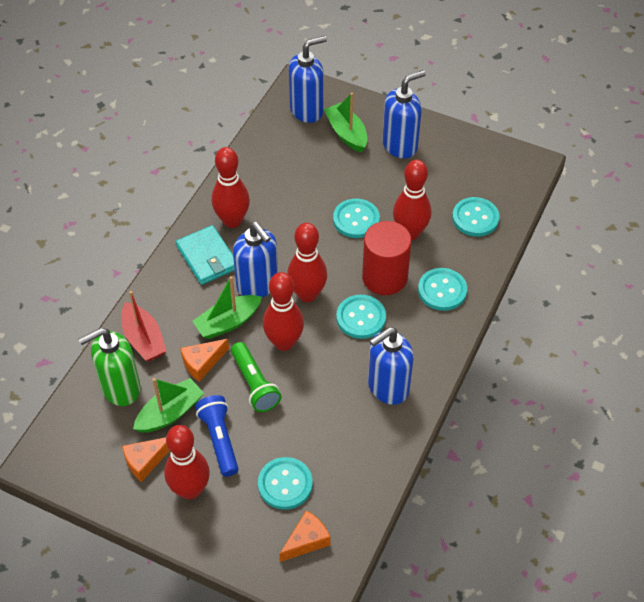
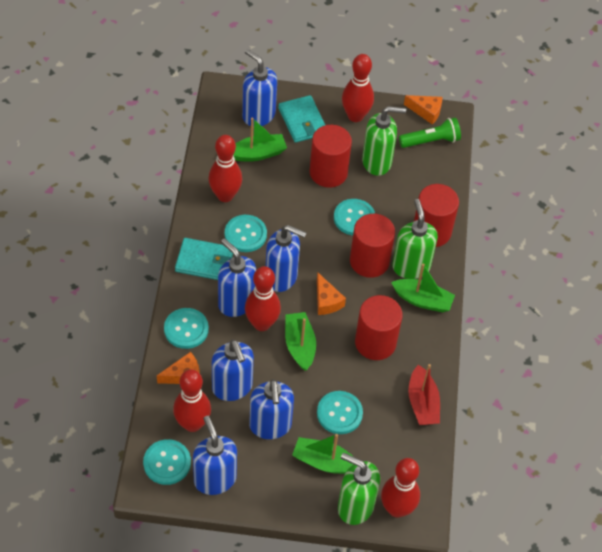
blue flashlight: [195,395,239,477] = 1 -> none = 0
blue soap dispenser: [233,222,278,297] [289,36,327,123] [368,327,414,405] [382,70,426,159] = 4 -> [193,416,237,495] [212,340,254,401] [218,238,256,317] [242,49,277,127] [249,379,294,439] [266,225,307,292] = 6
green boat: [133,378,204,433] [192,276,262,339] [324,93,367,153] = 3 -> [233,118,287,162] [285,312,316,371] [292,434,354,474] [391,263,455,313] = 4
green soap dispenser: [78,328,141,406] = 1 -> [338,453,380,525] [362,106,406,176] [392,199,438,279] = 3
red cylinder: [362,221,411,295] = 1 -> [310,125,352,188] [350,214,395,278] [355,295,403,360] [414,184,459,247] = 4
turquoise wallet: [176,225,235,285] = 1 -> [175,238,233,280] [278,95,325,143] = 2

